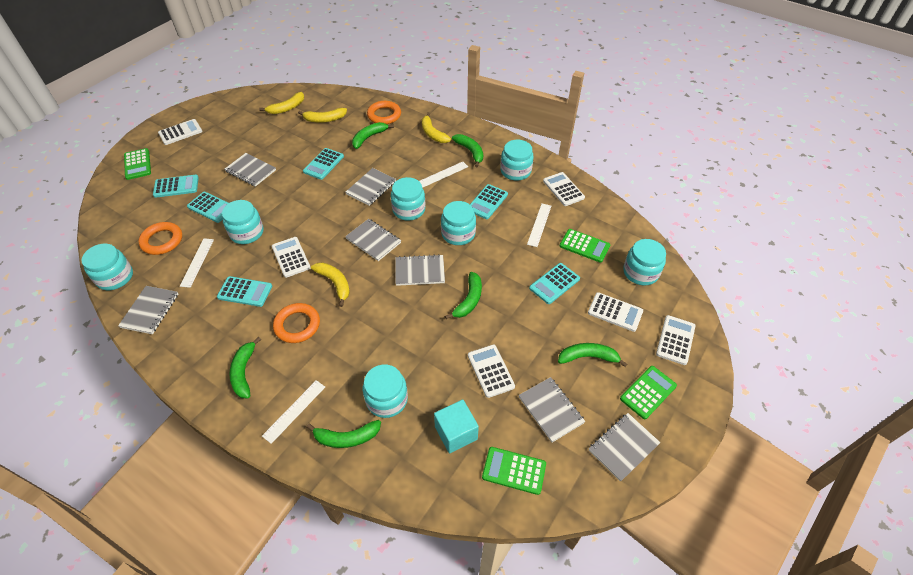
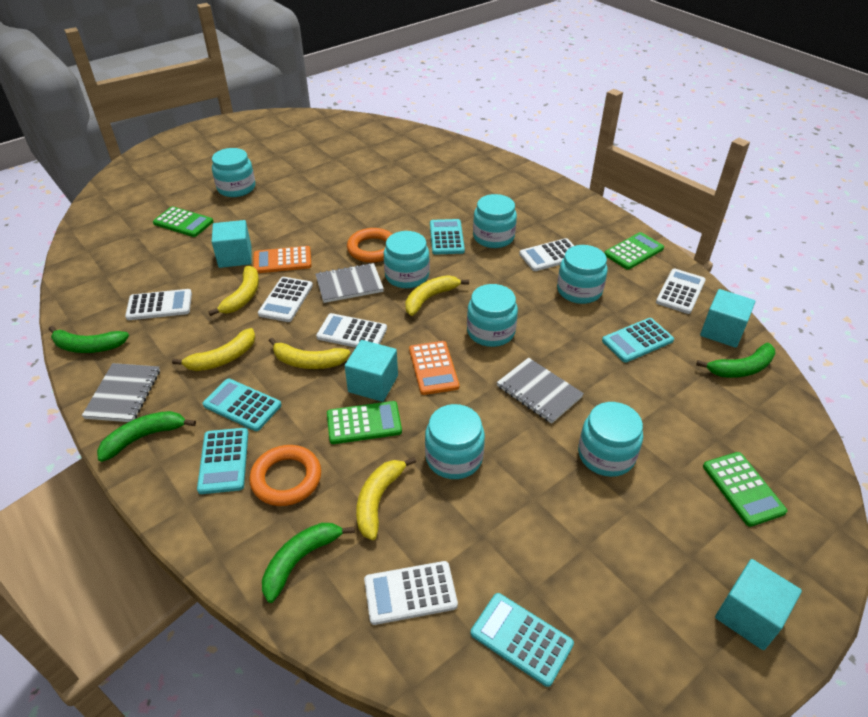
green banana: [229,337,261,398] [306,420,381,448] [352,122,394,149] [445,272,482,319] [452,134,483,167] [558,343,627,367] = 6 -> [49,326,129,353] [97,411,196,462] [262,523,355,603] [696,343,775,378] = 4
grey notebook: [118,286,178,334] [225,153,276,187] [345,219,401,261] [346,168,396,206] [395,254,445,286] [519,377,585,442] [589,413,661,482] = 7 -> [82,363,160,422] [315,263,384,303] [497,358,584,424] = 3
orange calculator: none = 0 -> [253,246,312,273] [409,341,459,395] = 2
orange ring: [138,222,182,255] [273,303,320,343] [367,101,401,124] = 3 -> [249,445,321,506] [347,228,392,263] = 2
turquoise calculator: [153,175,199,198] [187,192,229,223] [217,276,272,307] [303,148,344,180] [470,184,508,219] [529,263,580,304] = 6 -> [197,428,248,494] [202,379,281,431] [430,219,465,255] [471,593,574,687] [602,318,674,363] = 5
turquoise cube: [434,399,479,453] = 1 -> [212,220,251,268] [345,340,398,402] [700,289,755,348] [715,559,802,650] = 4
white ruler: [180,238,214,288] [262,380,325,444] [419,162,468,188] [527,204,551,247] = 4 -> none = 0
yellow banana: [259,92,304,114] [298,108,347,123] [311,262,350,307] [422,112,451,143] = 4 -> [172,328,255,371] [208,266,259,316] [269,338,350,369] [356,457,416,540] [405,275,469,316] = 5

